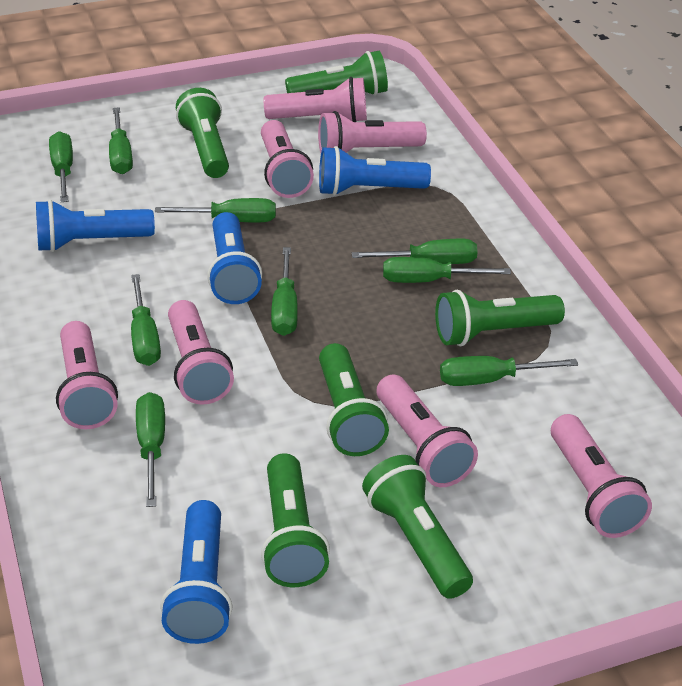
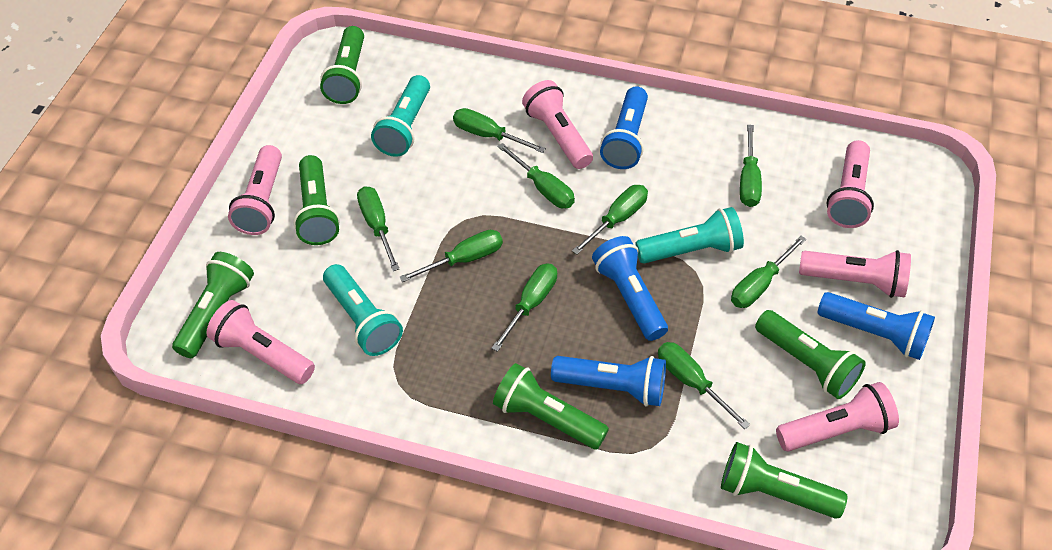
pink flashlight: [56,321,118,429] [168,300,234,405] [261,120,314,198] [264,77,367,122] [318,111,427,153] [377,375,478,487] [551,414,652,538] = 7 -> [206,300,315,384] [228,145,282,235] [522,80,593,169] [776,382,899,452] [799,250,911,298] [827,140,874,228] = 6
turquoise flashlight: none = 0 -> [323,264,403,356] [371,75,430,157] [635,207,744,264] = 3

